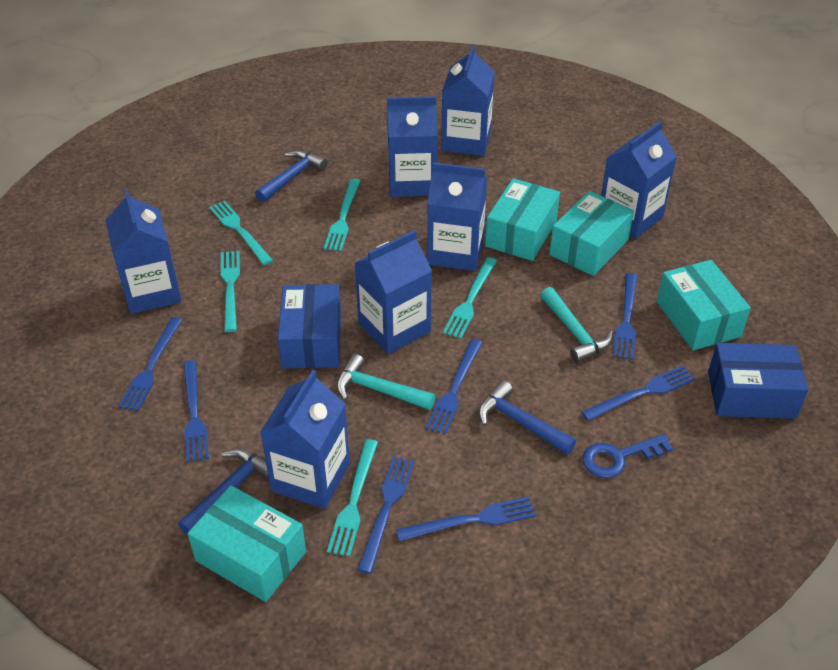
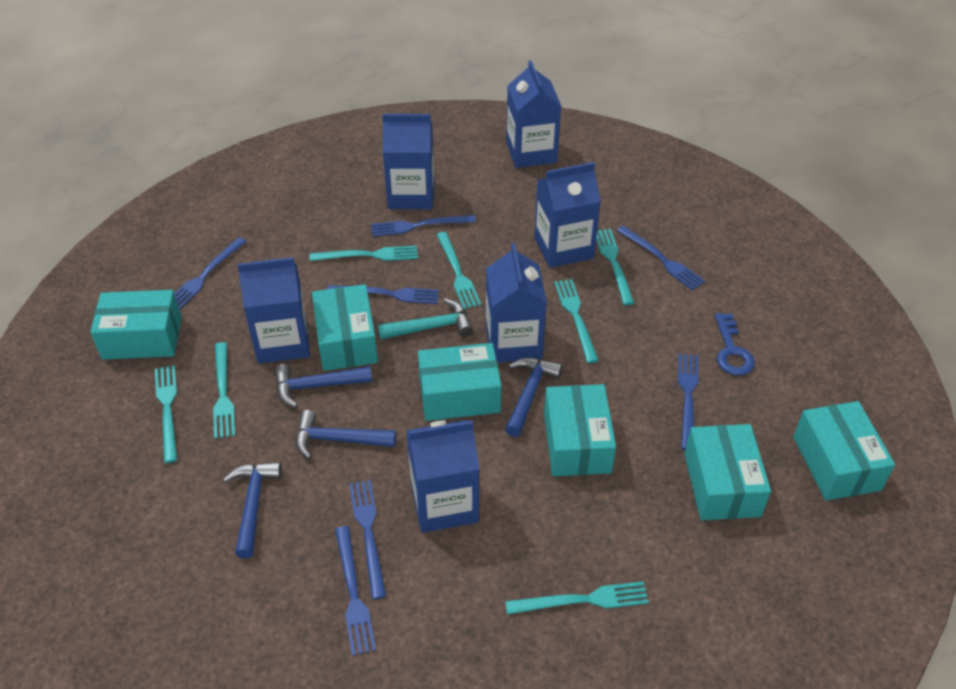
blue box: [278,284,341,368] [708,343,808,419] = 2 -> none = 0
blue carton: [105,189,182,314] [260,370,350,509] [355,230,432,354] [387,96,437,197] [427,162,487,271] [441,45,495,156] [601,121,677,239] = 7 -> [237,257,310,364] [382,114,434,209] [406,420,479,533] [486,243,547,363] [506,60,561,168] [534,162,601,268] = 6
blue hammer: [178,448,269,535] [255,150,328,202] [478,380,576,454] = 3 -> [223,462,282,558] [275,364,372,408] [296,410,396,459] [505,358,562,437] = 4
turquoise box: [188,485,306,602] [485,178,560,261] [549,191,634,276] [657,260,751,350] = 4 -> [90,290,182,360] [312,284,378,371] [418,343,502,421] [544,384,616,476] [684,424,771,520] [793,401,895,501] = 6
turquoise fork: [209,201,273,265] [221,251,240,332] [324,179,360,251] [327,439,378,557] [443,257,497,339] = 5 -> [155,365,177,463] [213,342,235,439] [310,246,418,261] [436,232,481,309] [505,582,649,615] [554,279,599,363] [596,229,634,305] = 7
turquoise hammer: [336,354,435,410] [541,287,613,363] = 2 -> [378,299,473,339] = 1

